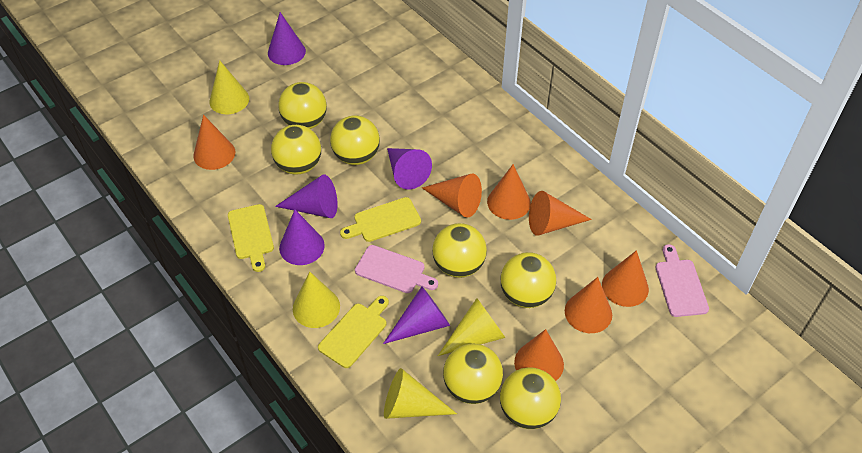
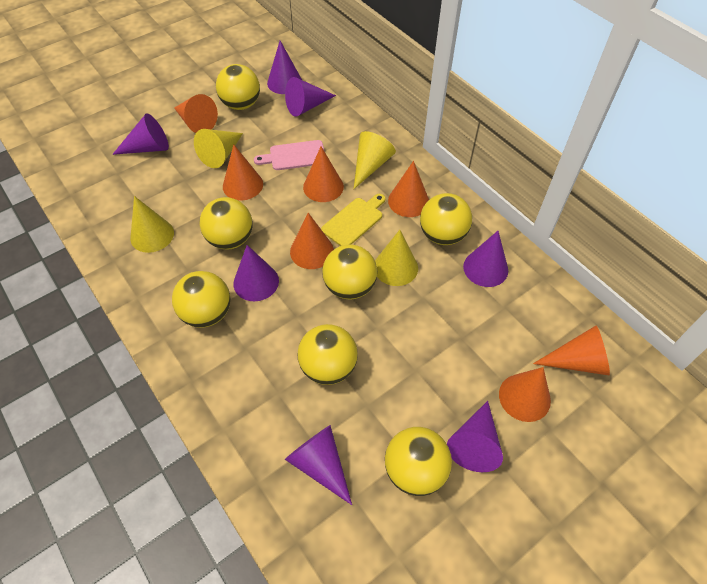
pink cutting board: [355,245,438,293] [655,244,709,317] = 2 -> [254,140,325,170] = 1
purple cone: [268,12,306,65] [275,175,338,218] [279,210,325,265] [383,287,450,344] [387,148,432,189] = 5 -> [112,113,169,155] [233,245,279,301] [267,41,302,94] [285,77,336,117] [285,425,352,505] [447,401,503,472] [463,231,508,287] = 7
yellow cutting board: [228,204,274,272] [318,296,389,368] [340,197,421,242] = 3 -> [321,194,386,246] = 1

